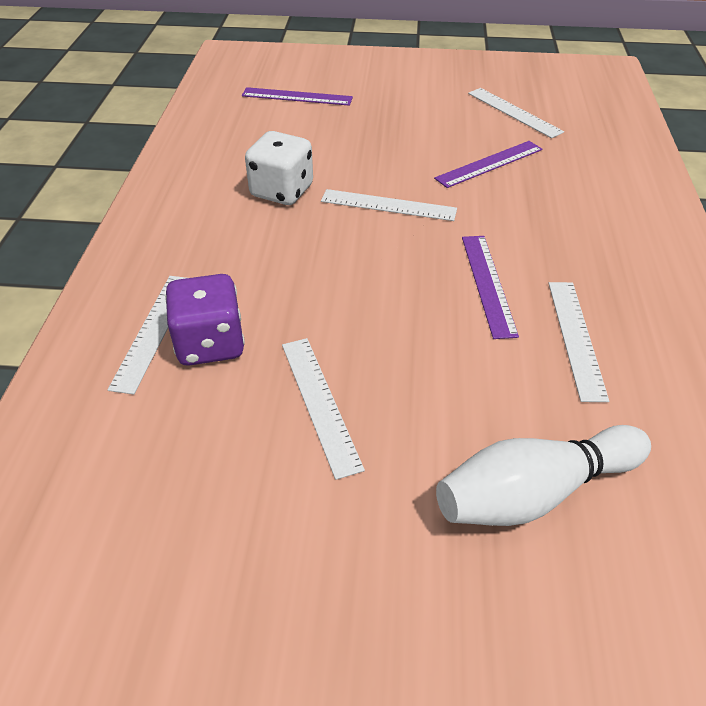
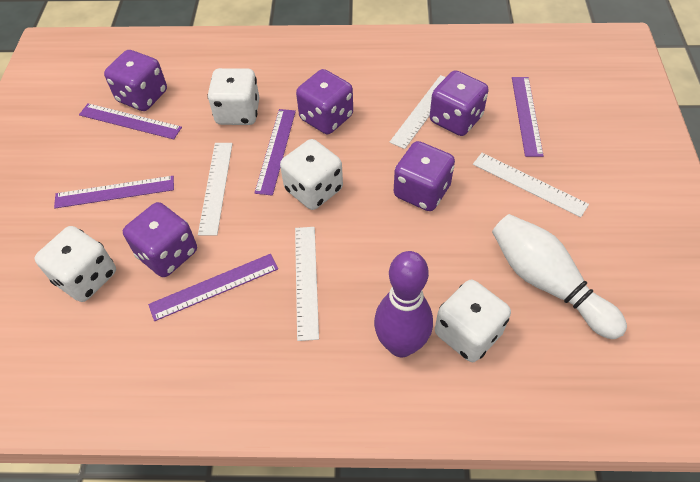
purple bowling pin: none = 0 -> [374,251,433,357] = 1
purple dice: [165,274,245,366] = 1 -> [104,50,167,111] [123,202,197,277] [296,69,353,134] [394,141,455,211] [430,70,489,136] = 5
purple ruler: [242,87,353,106] [434,141,543,188] [462,236,519,339] = 3 -> [54,176,174,208] [79,103,182,139] [148,254,278,321] [255,109,296,196] [512,77,543,157] = 5
white dice: [245,131,313,205] = 1 -> [35,226,116,302] [208,68,260,125] [280,139,343,210] [435,280,511,362] = 4
white ruler: [108,276,186,395] [282,338,365,480] [321,189,457,221] [468,88,564,138] [548,282,609,402] = 5 -> [198,143,232,236] [295,227,319,341] [389,75,446,149] [473,153,589,217] = 4

